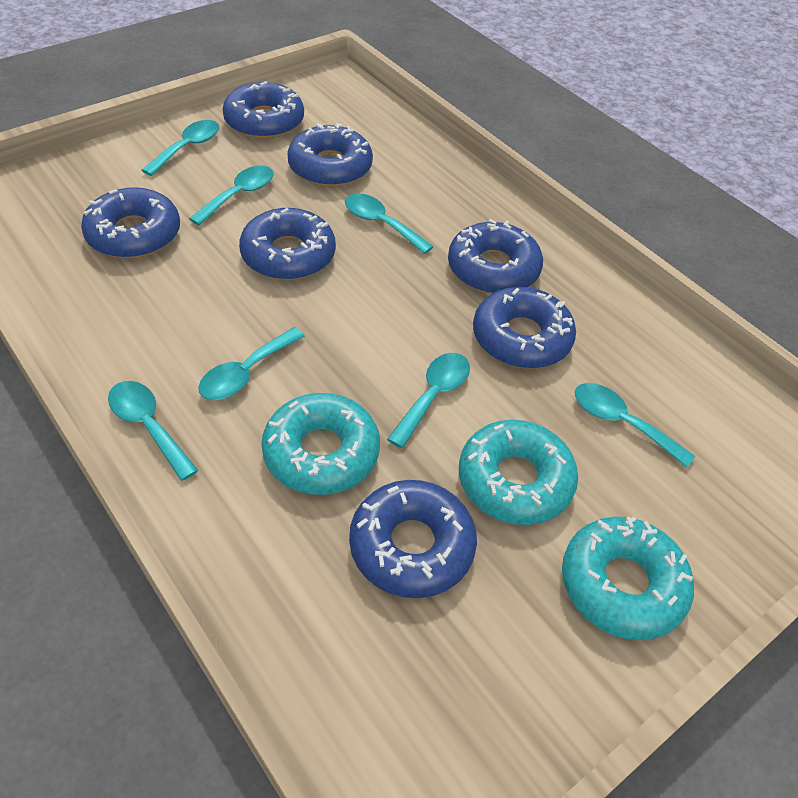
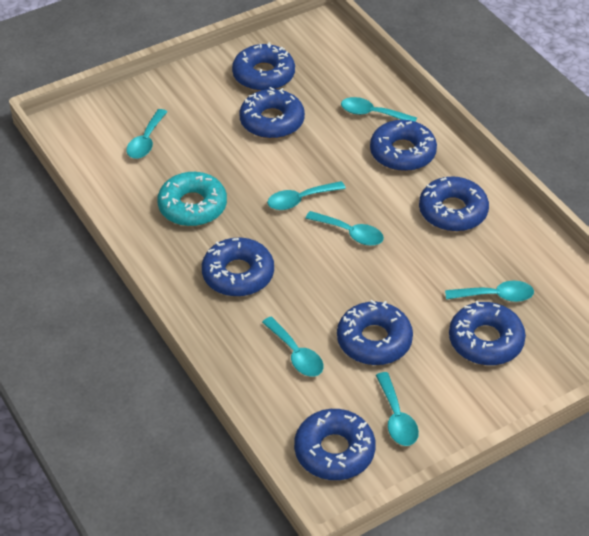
blue donut: [81,187,180,259] [223,81,304,139] [239,208,336,280] [287,123,373,187] [349,480,477,598] [448,219,543,294] [473,287,576,369] = 7 -> [202,237,274,297] [232,42,295,91] [240,87,305,139] [294,409,376,480] [337,300,413,365] [370,120,437,171] [419,176,489,232] [449,301,526,365] = 8
turquoise donut: [261,393,380,495] [459,420,578,525] [562,516,694,640] = 3 -> [157,172,227,226] = 1

